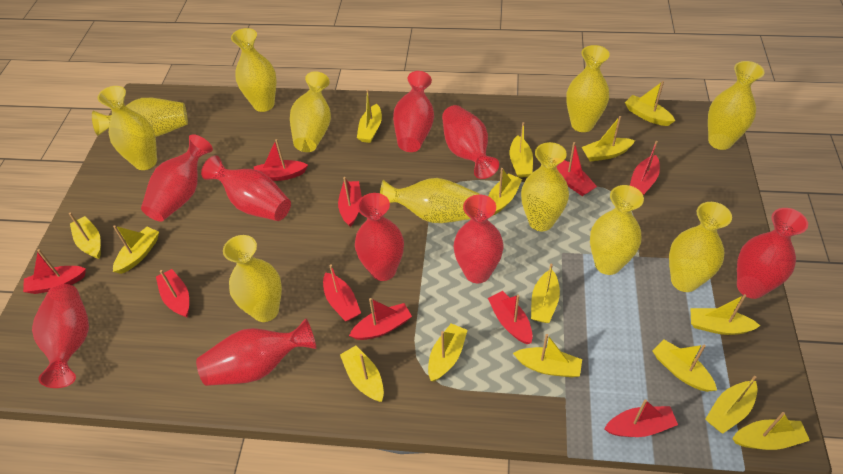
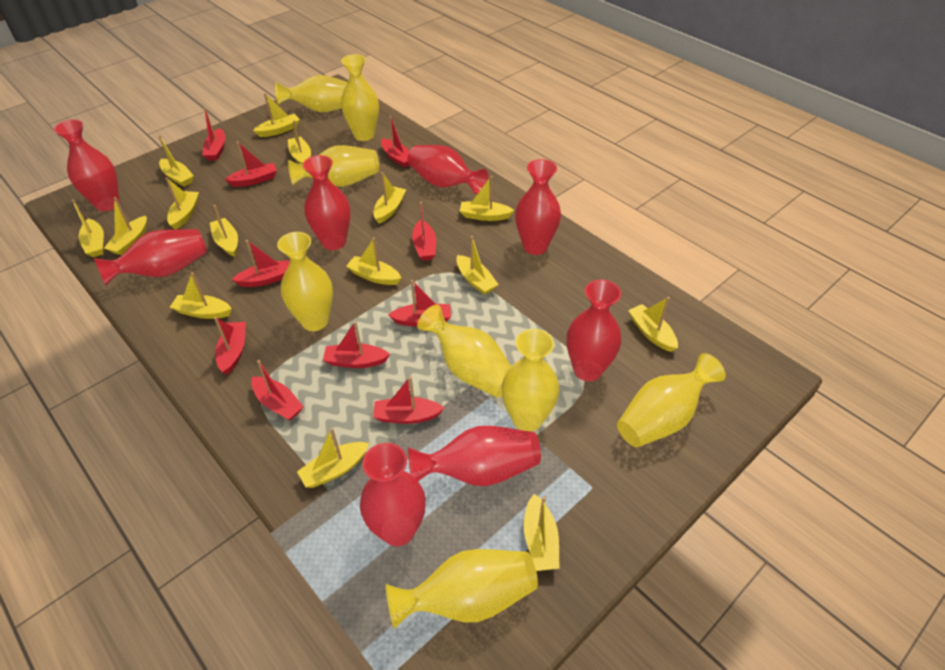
red vase: [32,284,89,388] [141,134,213,222] [196,318,316,386] [201,155,291,221] [355,193,404,281] [393,71,434,152] [442,105,499,179] [454,195,504,283] [737,208,808,299] = 9 -> [54,119,120,211] [94,229,207,285] [303,155,351,250] [360,443,426,546] [407,145,488,194] [408,426,541,486] [515,159,561,255] [567,279,622,381] = 8
yellow vase: [92,98,188,137] [97,86,157,170] [223,235,282,322] [231,28,276,112] [290,71,331,152] [380,178,480,223] [521,142,569,231] [566,45,610,132] [590,185,644,275] [669,202,732,292] [708,61,764,150] = 11 -> [275,75,348,113] [277,232,333,331] [288,145,379,187] [341,54,379,141] [385,549,538,629] [417,305,511,398] [502,329,560,432] [617,353,726,447] = 8

